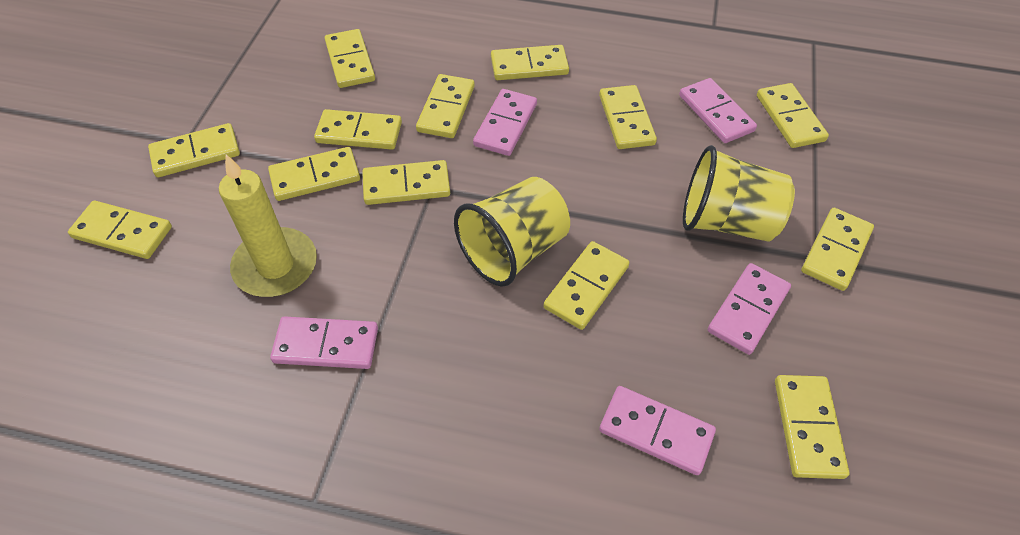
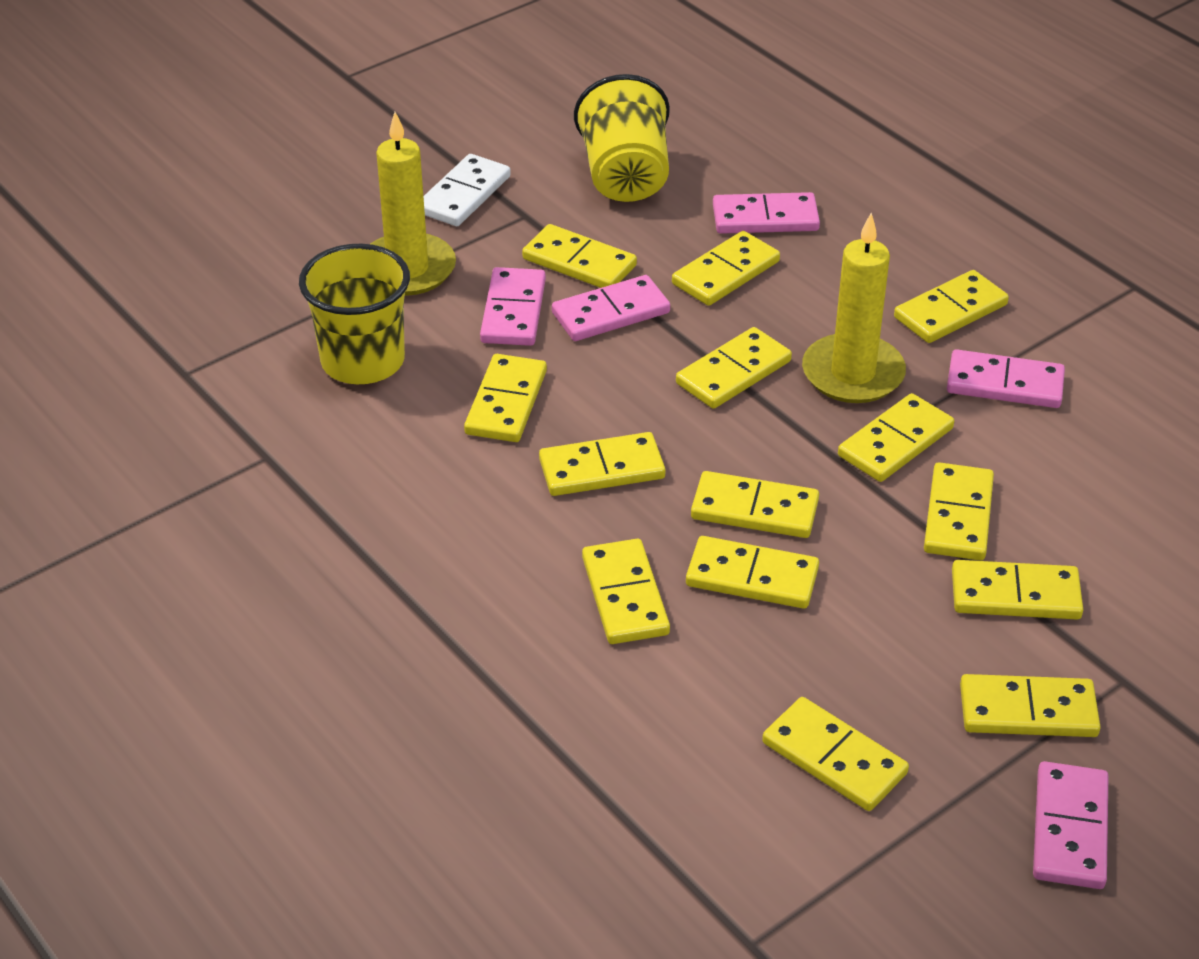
white domino: none = 0 -> [423,154,511,226] = 1
yellow candle: [219,154,317,297] = 1 -> [370,112,456,296] [802,213,906,403] = 2
yellow domino: [68,201,172,259] [148,123,240,177] [268,147,360,201] [314,109,402,150] [325,29,375,88] [362,160,450,205] [416,74,475,138] [491,45,569,80] [543,241,630,330] [599,85,657,149] [757,83,829,148] [775,375,849,479] [801,208,874,291] = 13 -> [464,354,547,442] [522,224,637,288] [539,432,666,496] [582,539,670,644] [672,231,780,306] [676,327,792,409] [686,536,819,609] [691,471,819,538] [762,697,909,811] [838,393,954,482] [894,270,1009,343] [924,462,994,561] [952,560,1083,619] [960,674,1101,737] = 14

